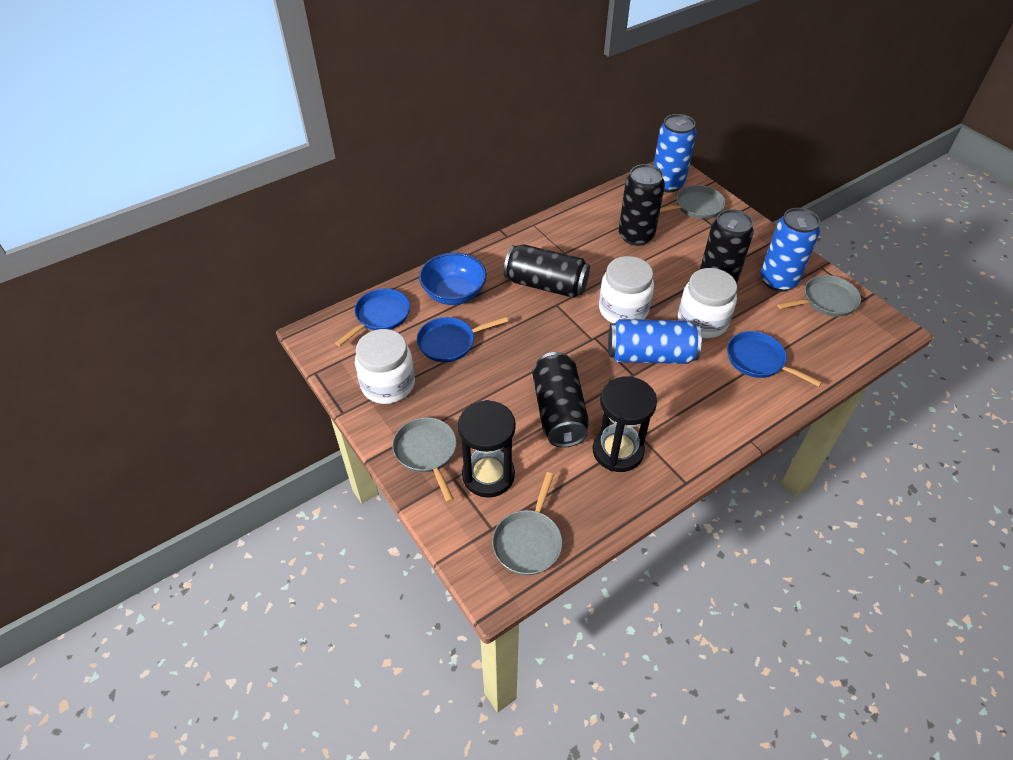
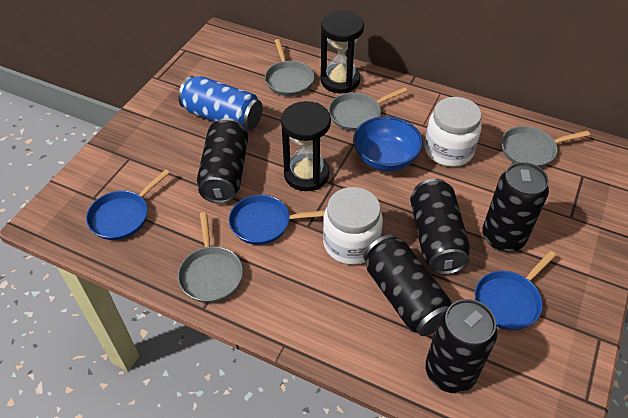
black can: [504,244,590,298] [532,352,589,448] [619,164,665,246] [700,209,754,284] = 4 -> [197,118,248,204] [363,234,452,336] [410,179,470,275] [425,299,498,394] [482,162,549,252] = 5
blue can: [608,319,702,364] [653,114,696,192] [760,208,820,292] = 3 -> [178,76,263,131] = 1
white jar: [355,329,415,404] [599,256,654,323] [678,268,737,339] = 3 -> [323,187,383,265] [425,97,482,167] = 2

